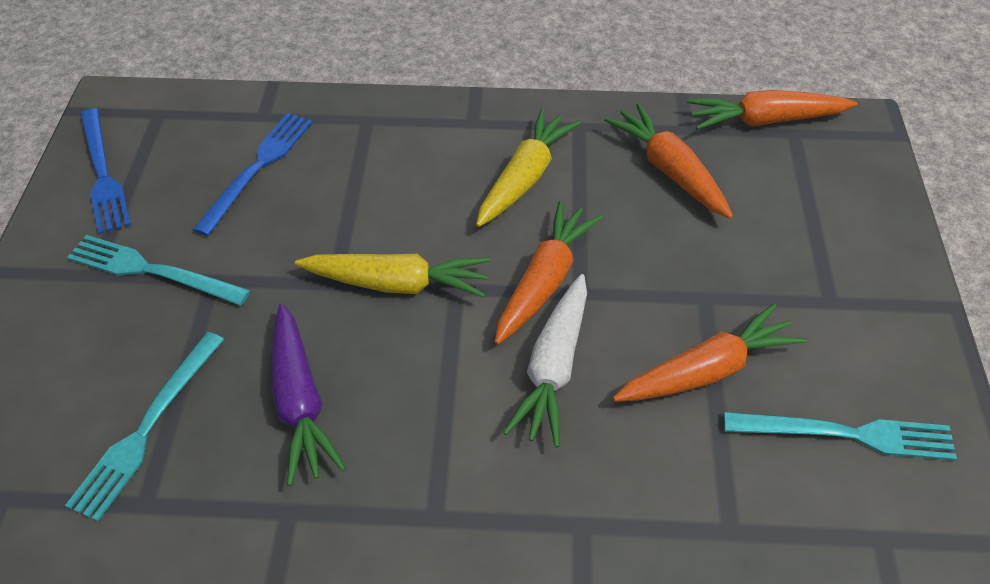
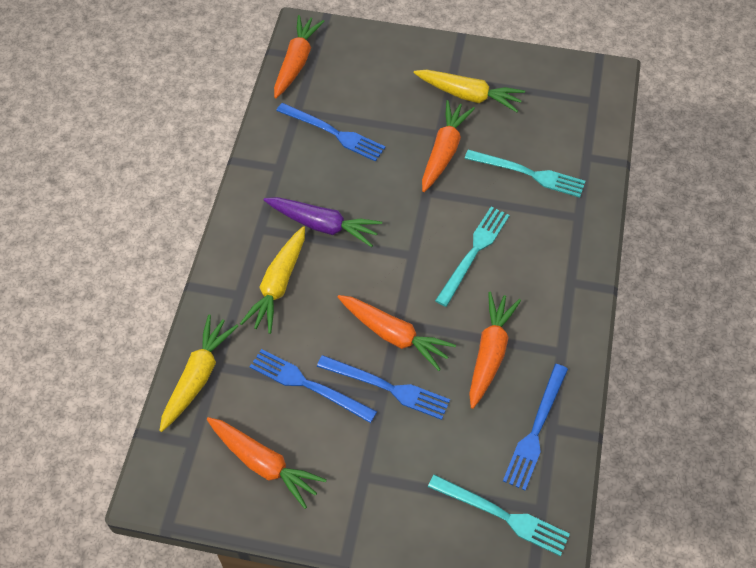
blue fork: [80,108,131,234] [193,113,313,236] = 2 -> [250,349,377,423] [276,103,386,162] [317,355,450,420] [503,364,568,490] = 4
orange carrot: [495,201,603,345] [604,103,733,219] [613,303,806,402] [687,90,857,130] = 4 -> [207,417,327,509] [274,15,325,98] [338,295,456,371] [422,100,475,192] [469,292,521,409] = 5
white carrot: [503,274,587,448] = 1 -> none = 0
yellow carrot: [295,254,490,298] [476,108,581,227] = 2 -> [159,314,238,432] [240,226,305,334] [414,70,525,112] = 3

